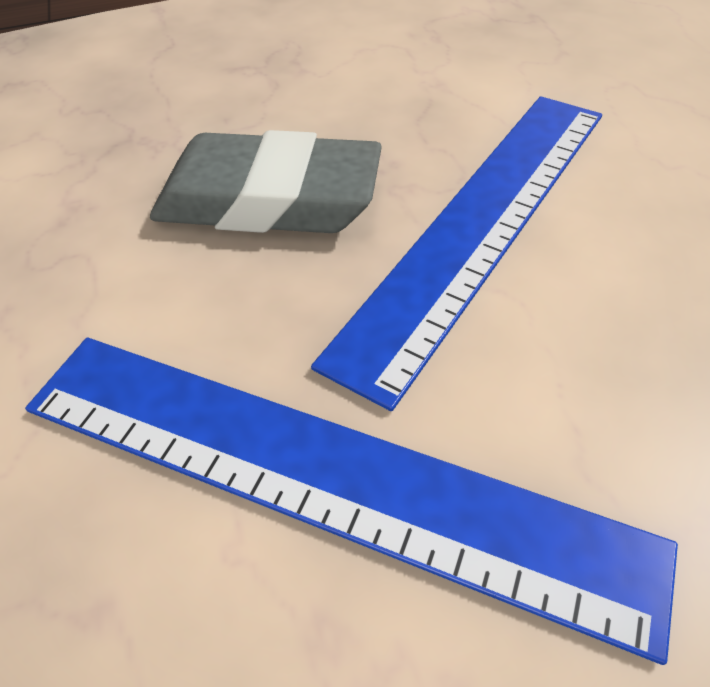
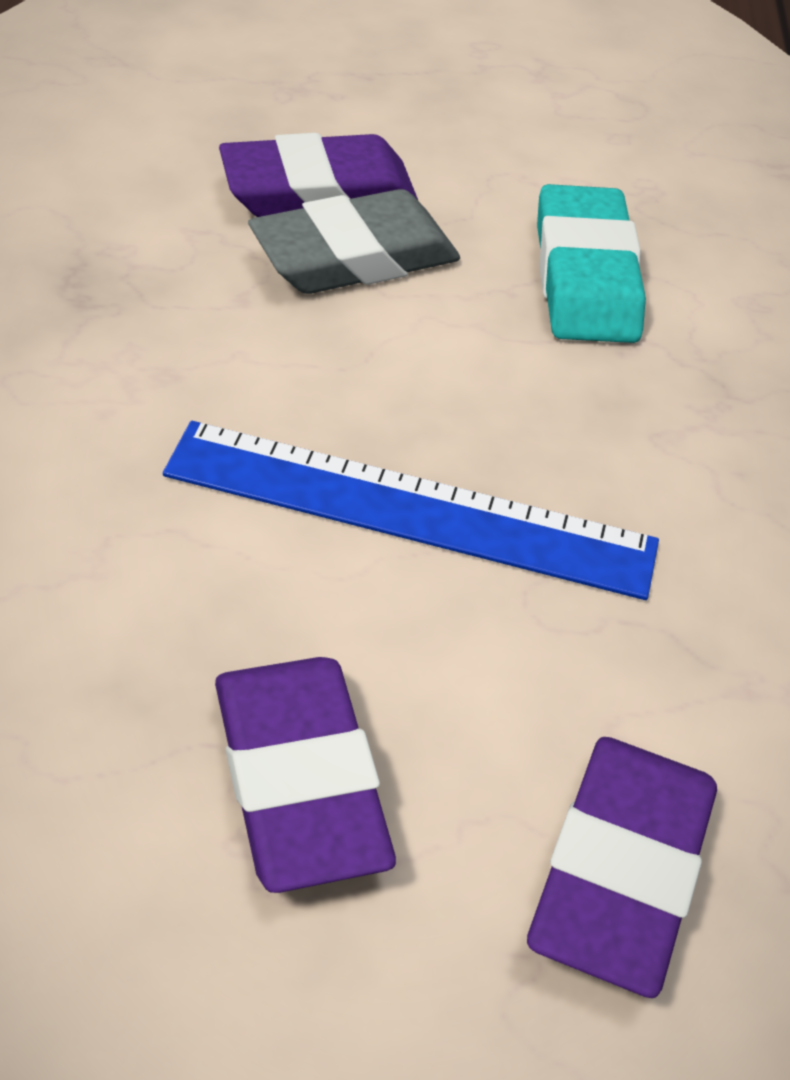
blue ruler: [25,338,678,665] [311,96,602,411] = 2 -> [163,421,659,600] = 1
purple eraser: none = 0 -> [215,657,396,893] [219,133,418,217] [527,737,717,998] = 3
turquoise eraser: none = 0 -> [537,184,646,343] = 1

